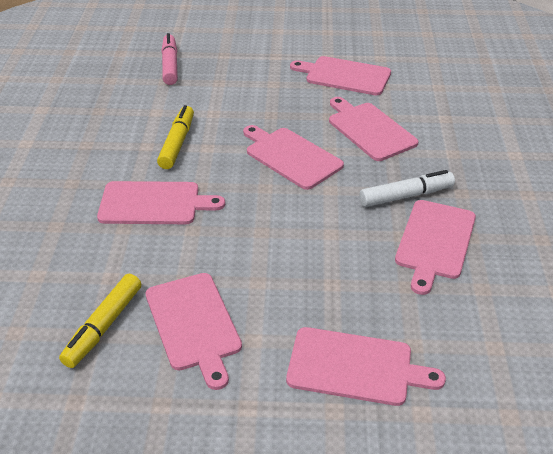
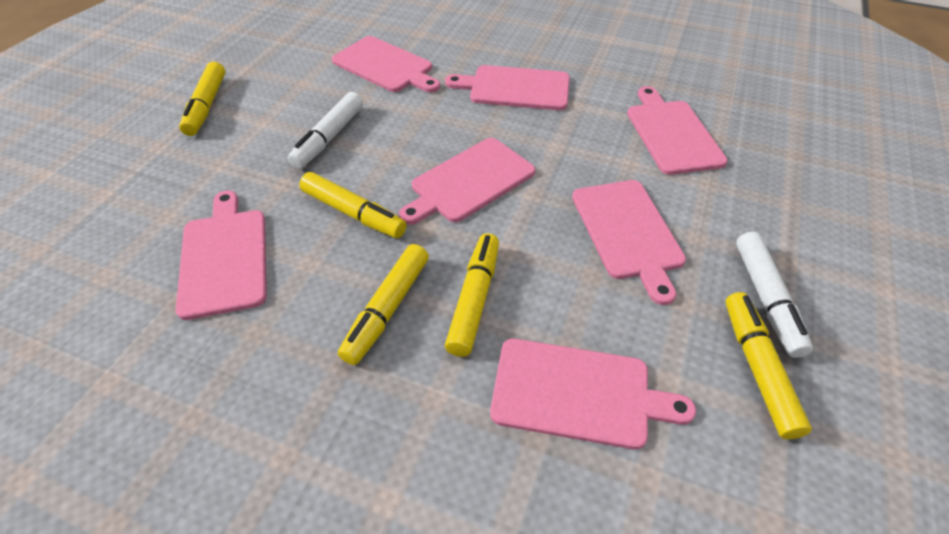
pink marker: [161,33,178,85] = 1 -> none = 0
white marker: [360,170,455,207] = 1 -> [288,92,363,169] [736,232,813,358] = 2
yellow marker: [59,274,141,368] [157,105,194,169] = 2 -> [179,62,225,136] [299,172,407,238] [338,244,429,365] [445,233,499,357] [725,292,812,439] = 5

